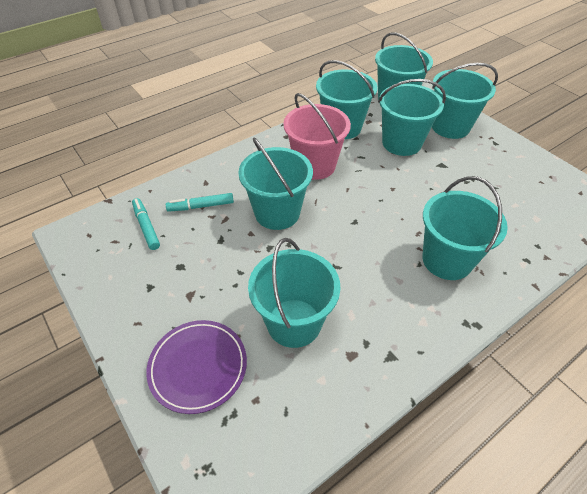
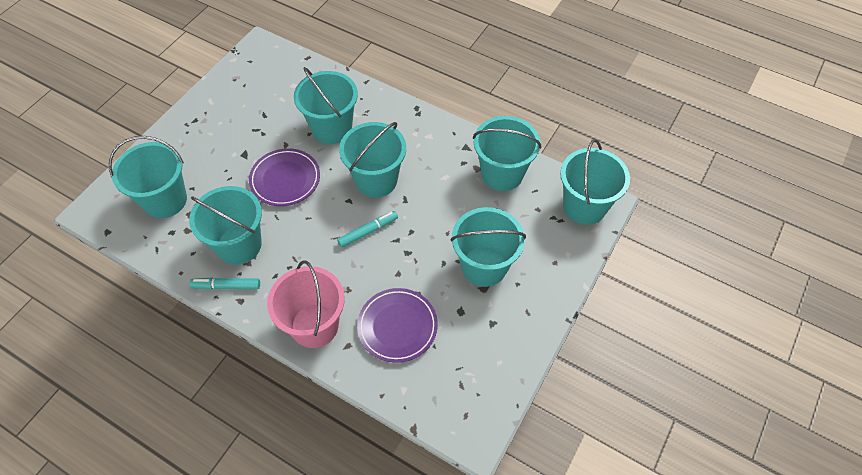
purple plate: [146,320,247,414] = 1 -> [249,148,320,206] [357,288,438,363] = 2

